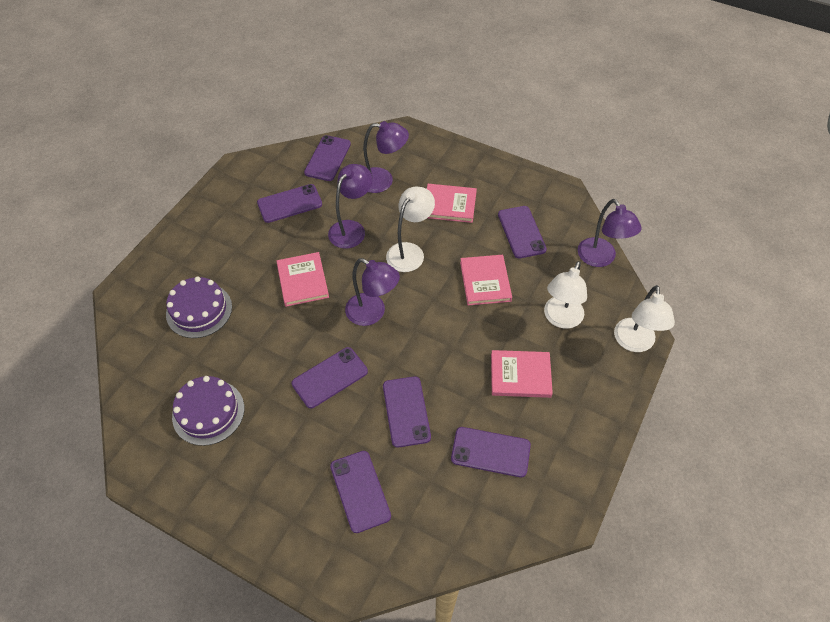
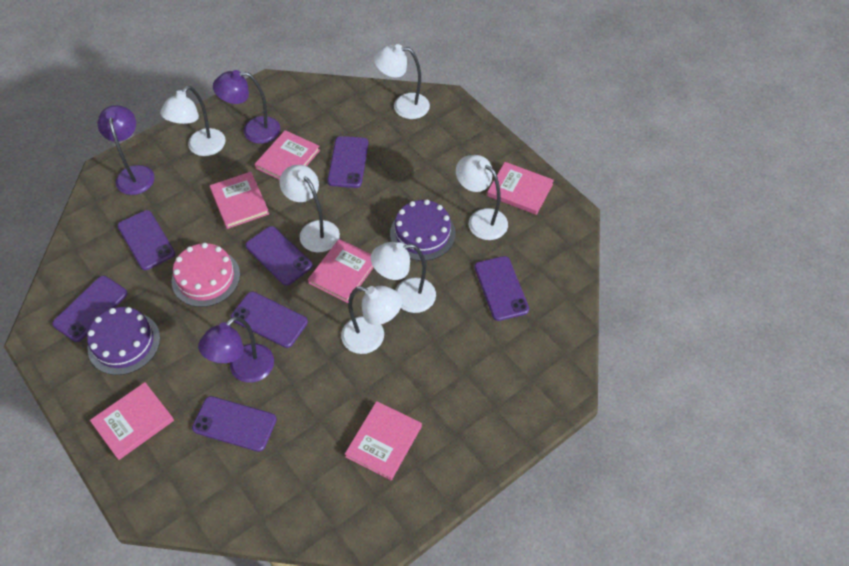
pink book: [276,252,329,307] [427,184,477,223] [460,255,512,305] [491,350,553,398] = 4 -> [90,382,174,460] [210,172,269,229] [255,130,320,180] [308,239,374,303] [345,401,422,480] [487,162,554,215] = 6
pink cake: none = 0 -> [172,243,240,307] = 1
purple lamp: [328,164,372,249] [345,258,400,326] [363,121,409,193] [578,199,642,267] = 4 -> [98,105,155,195] [198,316,274,383] [213,70,281,144] = 3
white lamp: [386,187,435,272] [544,261,587,329] [614,285,675,352] = 3 -> [160,86,225,156] [279,165,340,252] [341,286,402,354] [371,242,436,313] [374,44,430,119] [456,155,508,240] = 6

